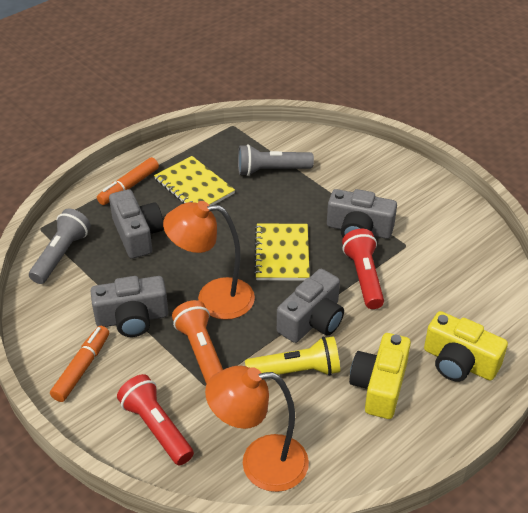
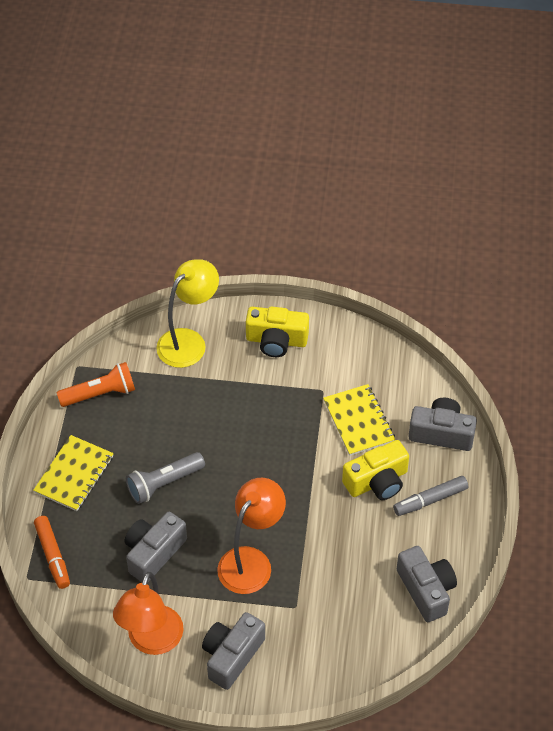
grey flashlight: [29,209,91,284] [238,144,314,176] = 2 -> [126,452,205,504] = 1
grey marker: none = 0 -> [393,476,468,516] = 1
orange marker: [50,326,109,402] [97,157,159,205] = 2 -> [34,516,70,589] = 1
red flashlight: [117,374,194,465] [342,229,384,309] = 2 -> none = 0
yellow flashlight: [245,336,340,376] = 1 -> none = 0
yellow lamp: none = 0 -> [156,259,219,368] = 1

